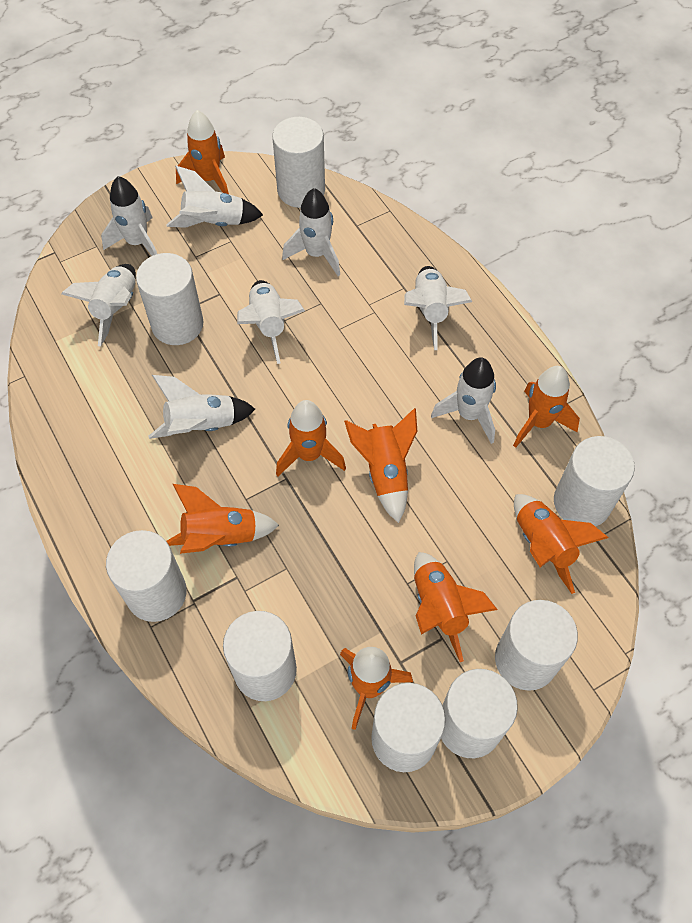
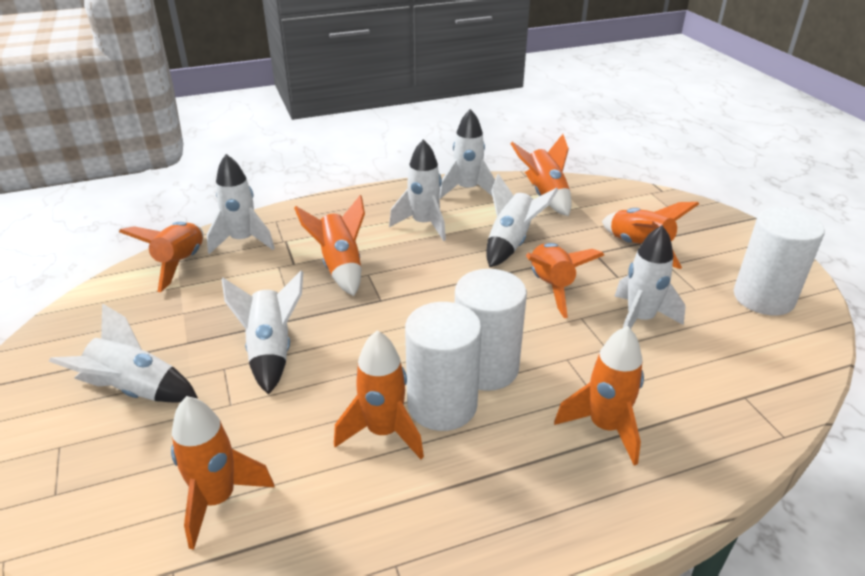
white cylinder: [106,530,187,622] [136,253,204,345] [223,611,297,701] [272,117,325,208] [371,683,446,772] [441,669,518,758] [495,600,578,691] [554,436,635,527] = 8 -> [405,302,482,431] [455,269,527,391] [734,208,825,316] = 3
white rocket: [61,264,136,347] [101,176,157,256] [148,375,255,439] [166,166,263,228] [237,280,305,364] [282,188,340,276] [404,266,472,350] [431,357,496,444] = 8 -> [49,303,198,403] [207,154,275,254] [222,271,303,395] [389,139,446,241] [439,109,495,199] [486,174,558,267] [614,225,686,329] = 7

